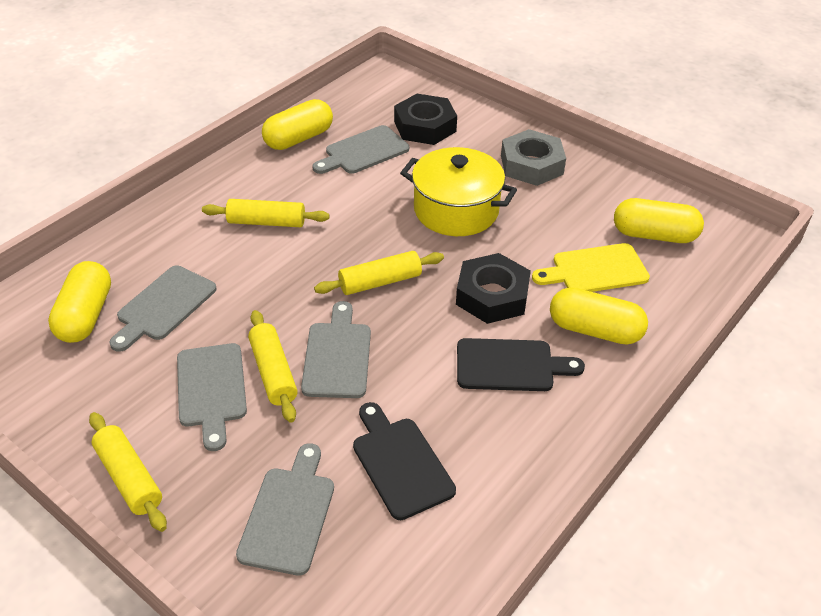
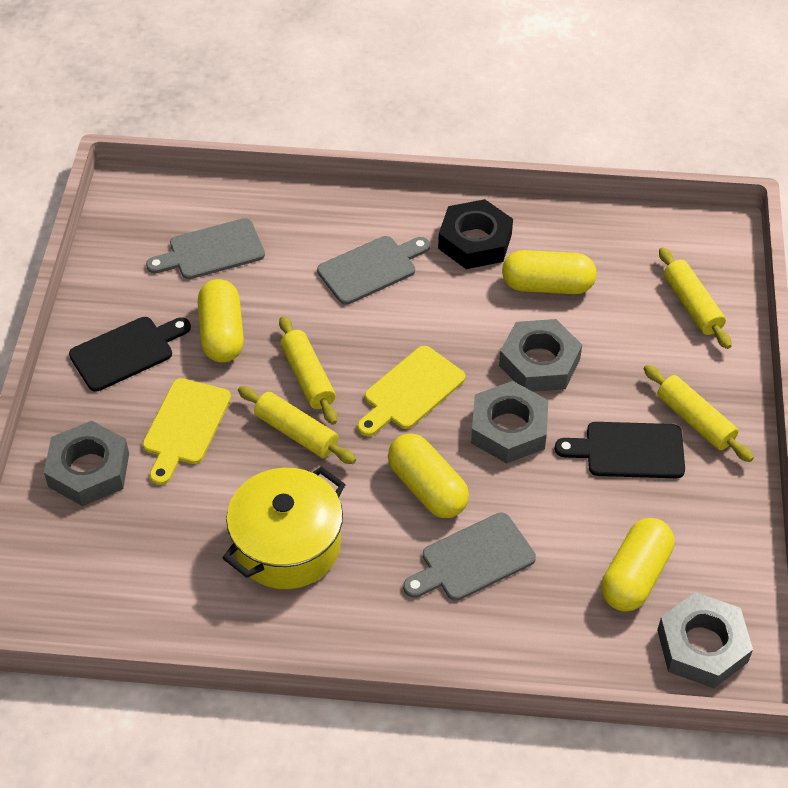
black nut: [394,94,457,145] [456,253,531,324] = 2 -> [438,199,513,269] = 1
grey cutting board: [109,266,217,352] [177,343,247,451] [236,443,334,576] [301,301,371,398] [312,125,409,174] = 5 -> [146,218,265,279] [317,236,430,305] [403,512,536,601] = 3
grey nut: [501,129,566,186] = 1 -> [44,421,129,506] [471,381,548,463] [499,319,582,392] [657,592,753,688] = 4
yellow cutting board: [532,243,650,292] = 1 -> [143,378,231,485] [357,346,465,436] = 2

